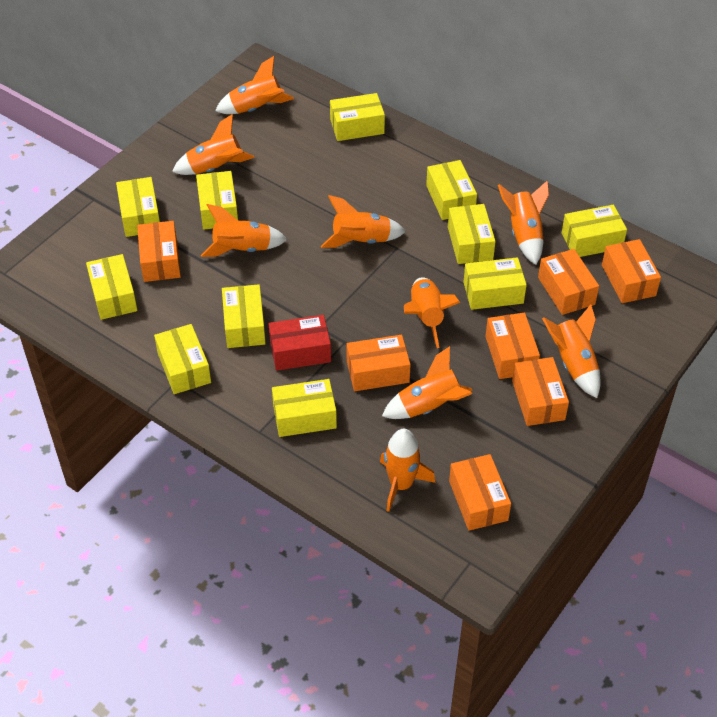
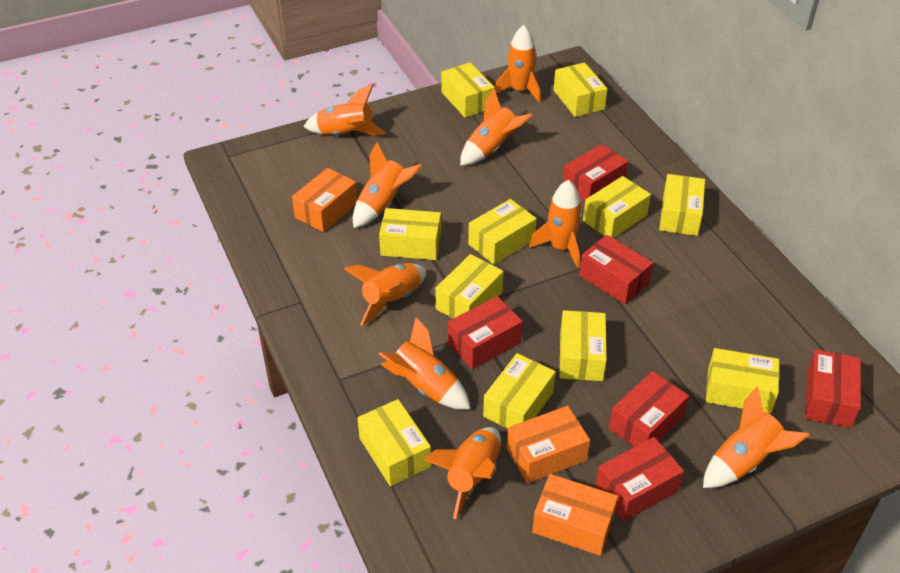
orange box: [137,221,181,282] [346,335,411,391] [449,454,511,531] [485,313,540,379] [512,357,569,426] [538,249,599,315] [602,239,661,303] = 7 -> [292,168,358,232] [507,406,590,483] [532,474,618,556] = 3
red box: [269,315,331,371] = 1 -> [448,296,523,369] [563,144,628,202] [579,235,653,305] [595,437,684,521] [609,371,689,447] [805,349,861,428] = 6

